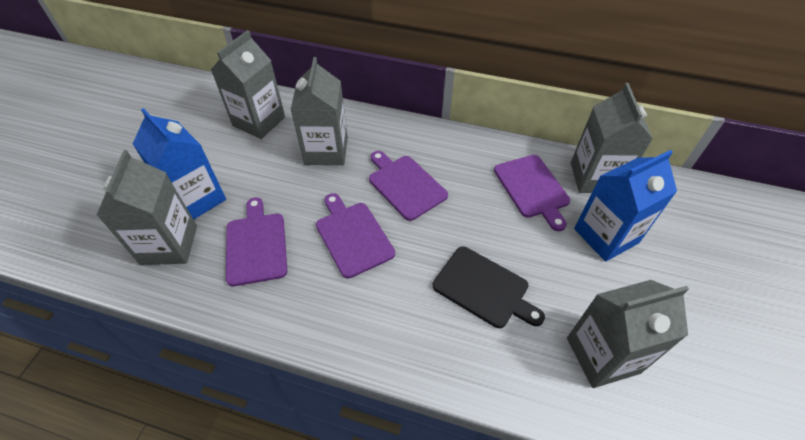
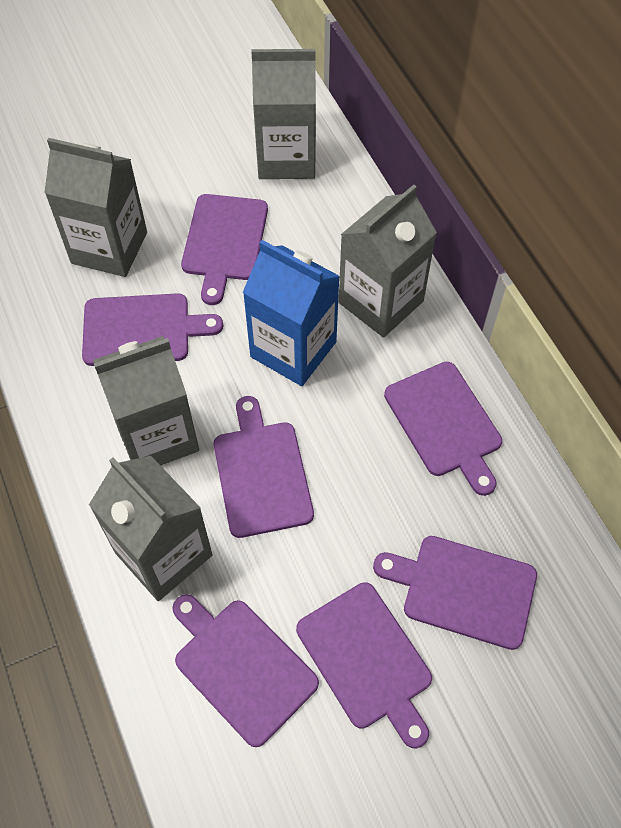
black cutting board: [432,246,545,328] = 1 -> none = 0
blue carton: [133,108,226,219] [574,150,677,262] = 2 -> [243,240,340,386] = 1
purple cutting board: [226,198,287,286] [316,193,395,279] [369,151,448,221] [494,155,570,231] = 4 -> [82,293,223,366] [172,594,319,747] [181,194,268,305] [214,396,314,538] [296,582,432,748] [373,536,537,650] [384,362,502,496] = 7

